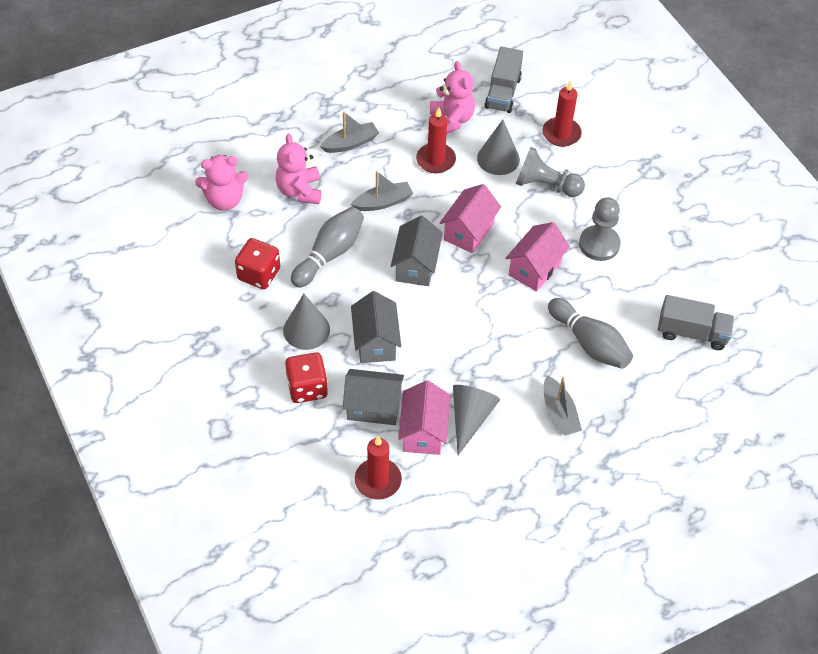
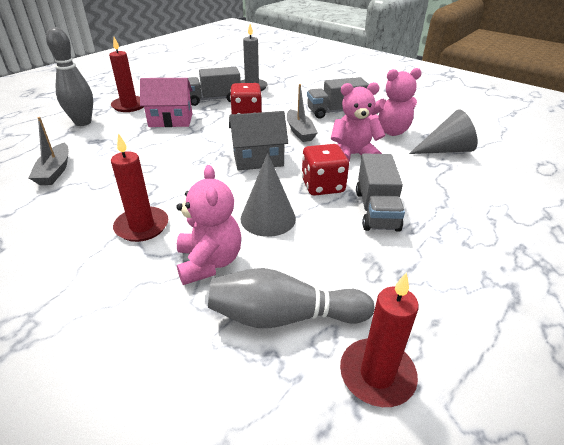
grey boat: [320,111,379,153] [351,171,413,211] [544,376,582,436] = 3 -> [29,117,69,185] [287,84,318,142] = 2
grey candle: none = 0 -> [241,24,268,91] = 1
grey cone: [283,294,330,350] [453,385,500,455] [477,120,520,175] = 3 -> [241,153,296,237] [409,109,477,154] = 2
grey house: [343,369,404,425] [351,291,401,363] [391,216,443,286] = 3 -> [229,111,288,170] = 1
grey pawn: [516,147,585,197] [579,197,621,261] = 2 -> none = 0
grey truck: [485,47,523,113] [658,295,734,350] = 2 -> [188,67,241,106] [307,77,369,119] [356,153,405,232] = 3
pink house: [398,380,450,455] [440,184,501,253] [505,222,570,292] = 3 -> [140,78,192,127] = 1

